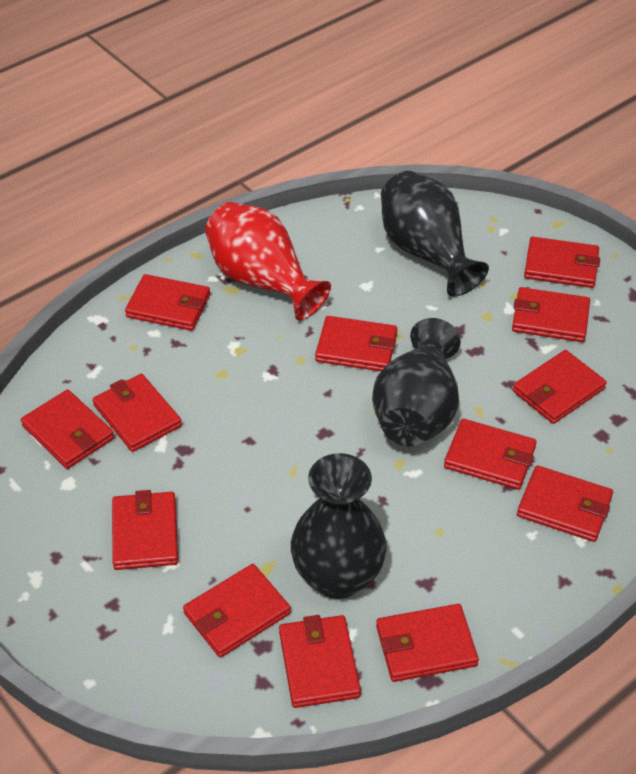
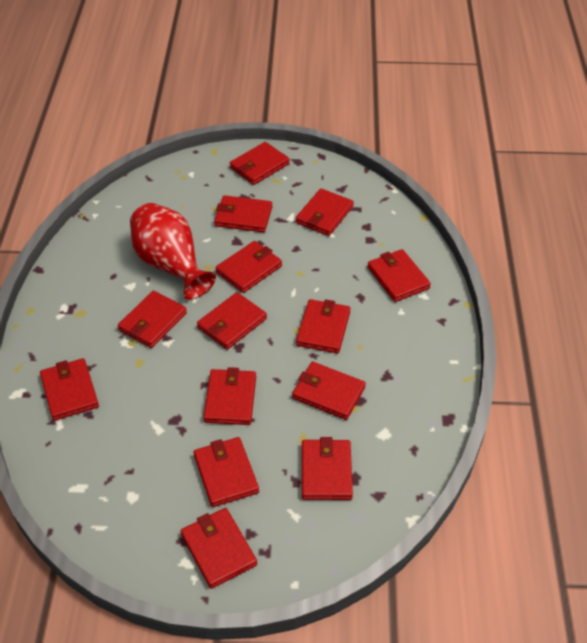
black vase: [291,453,387,599] [372,318,461,447] [381,171,489,297] = 3 -> none = 0
red wallet: [21,389,114,469] [93,374,182,452] [112,490,178,570] [125,274,210,331] [183,564,291,658] [279,615,361,708] [315,316,397,371] [376,604,479,682] [444,419,537,490] [512,287,590,342] [513,350,607,424] [517,465,613,542] [524,237,600,288] = 13 -> [40,358,99,421] [118,291,187,348] [181,508,257,589] [194,437,259,507] [197,292,267,350] [203,367,256,425] [214,195,272,232] [216,241,282,293] [230,142,290,185] [292,362,366,420] [296,188,354,236] [296,299,351,353] [302,437,353,500] [367,249,431,302] = 14

